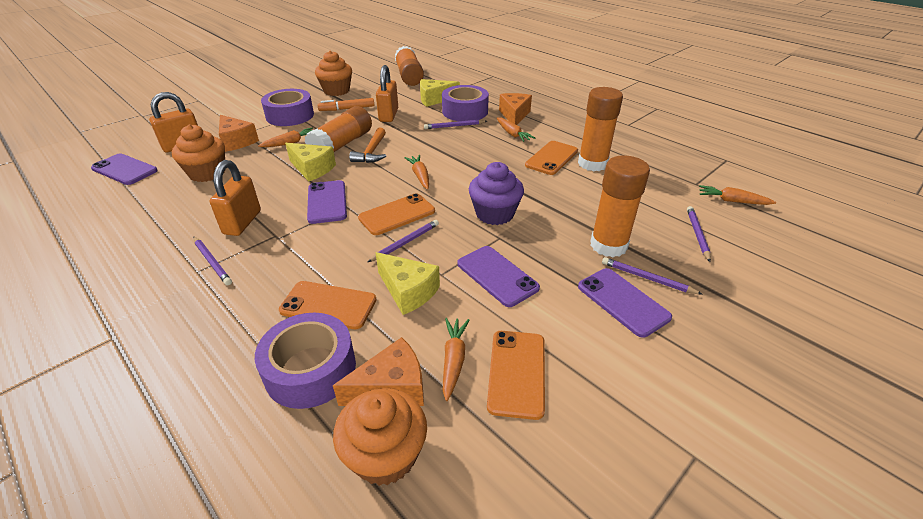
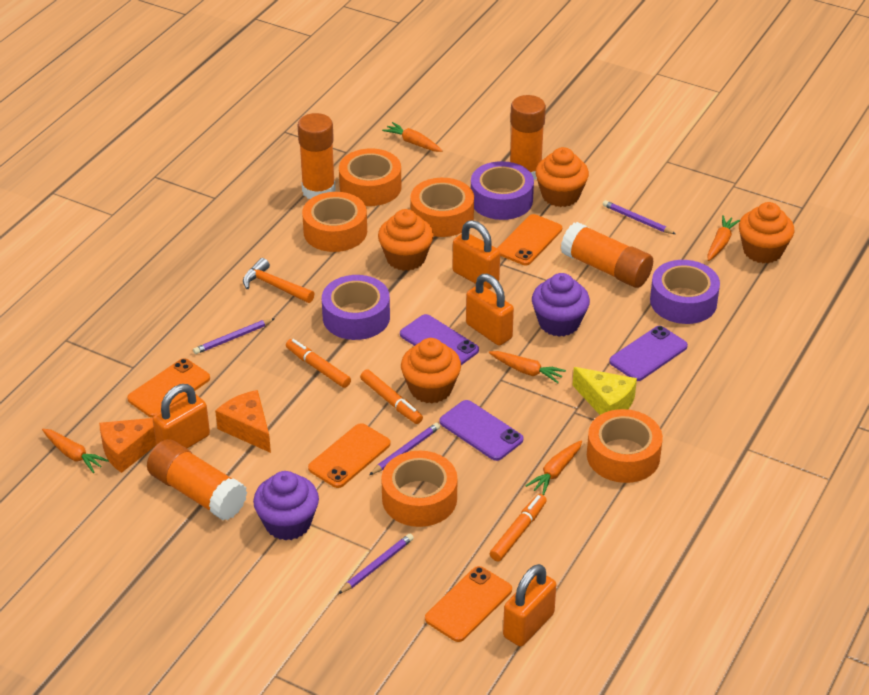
orange cheese: [219,115,259,152] [333,337,424,406] [499,93,532,125] = 3 -> [99,418,156,473] [215,390,271,453] = 2
orange cupcake: [172,124,225,182] [315,50,352,96] [333,388,427,486] = 3 -> [378,209,434,271] [401,338,461,403] [535,147,589,207] [739,202,794,263] = 4
orange marker: [317,98,374,111] = 1 -> [286,339,351,388] [360,369,423,424] [490,494,547,561] = 3
orange padlock: [149,92,198,152] [209,160,261,236] [376,65,398,122] = 3 -> [153,384,210,448] [453,220,500,289] [466,274,514,346] [503,564,556,647] = 4
orange tape: none = 0 -> [302,192,367,252] [339,148,401,206] [381,451,457,527] [410,178,474,237] [587,409,663,483] = 5
purple cupcake: [469,162,524,225] = 1 -> [253,471,319,541] [532,273,590,337] = 2
purple pencil: [194,237,232,285] [368,220,439,262] [424,120,487,129] [602,257,703,295] [687,206,711,262] = 5 -> [193,318,275,354] [338,534,414,594] [369,423,440,475] [603,200,676,234] = 4
purple phone: [91,153,158,185] [307,180,347,224] [457,246,540,307] [578,268,672,338] = 4 -> [400,314,479,365] [439,400,524,461] [609,326,688,381] = 3
yellow cheese: [285,143,336,181] [375,252,440,315] [420,79,460,107] = 3 -> [572,367,637,415] = 1

